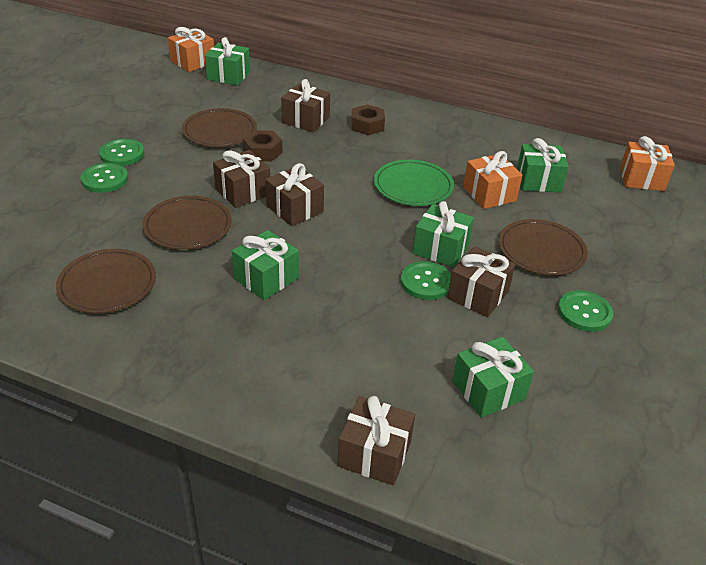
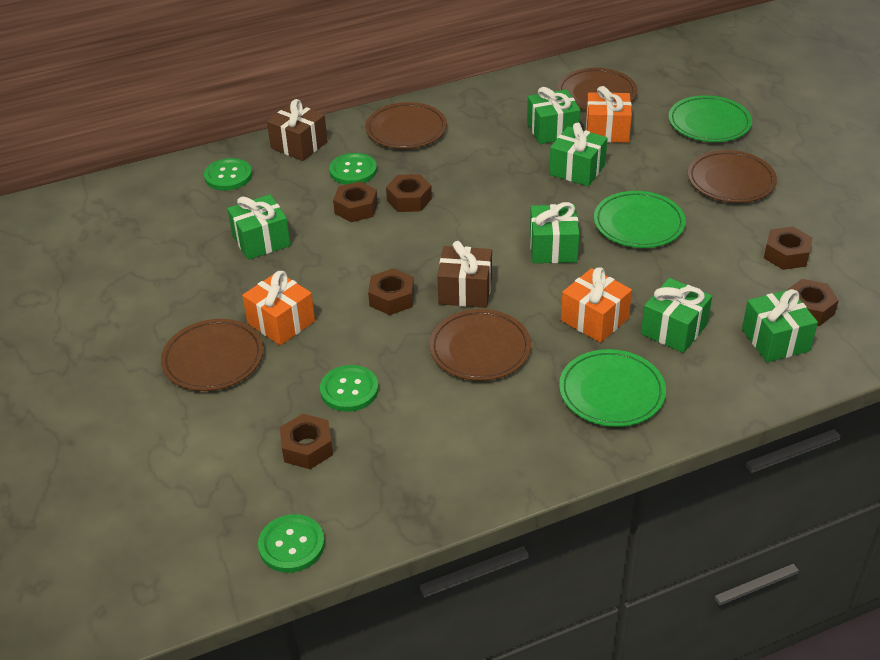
brown gift: [213,150,270,208] [265,163,324,226] [281,79,330,132] [337,396,415,486] [447,246,515,317] = 5 -> [267,99,328,161] [437,241,492,308] = 2
brown nut: [243,130,282,162] [351,104,385,135] = 2 -> [280,414,333,469] [333,181,378,222] [368,268,414,315] [386,174,432,212] [764,227,813,270] [787,279,839,326] = 6
brown plate: [56,249,156,313] [143,196,232,250] [182,108,257,147] [499,219,588,275] = 4 -> [161,319,263,391] [365,102,447,149] [429,309,531,381] [558,68,637,110] [688,150,777,203] = 5
green gift: [205,37,250,86] [232,230,299,300] [413,201,474,268] [452,337,534,418] [517,138,569,192] = 5 -> [227,194,291,260] [527,87,581,144] [530,202,579,263] [549,123,608,186] [641,278,712,353] [742,289,818,362] = 6
green plate: [374,160,454,206] = 1 -> [559,349,666,427] [594,191,686,248] [669,95,752,142] = 3

